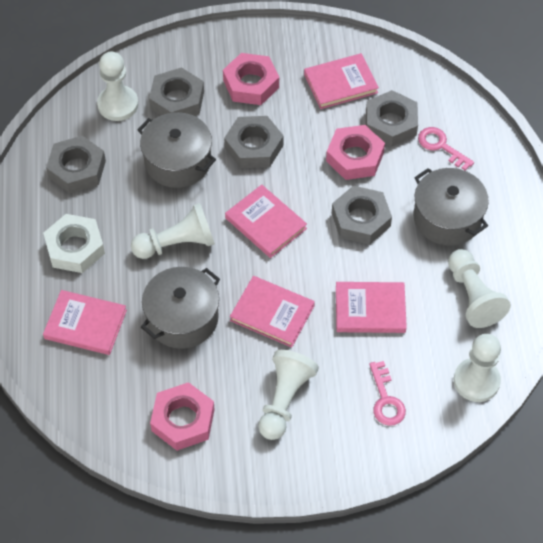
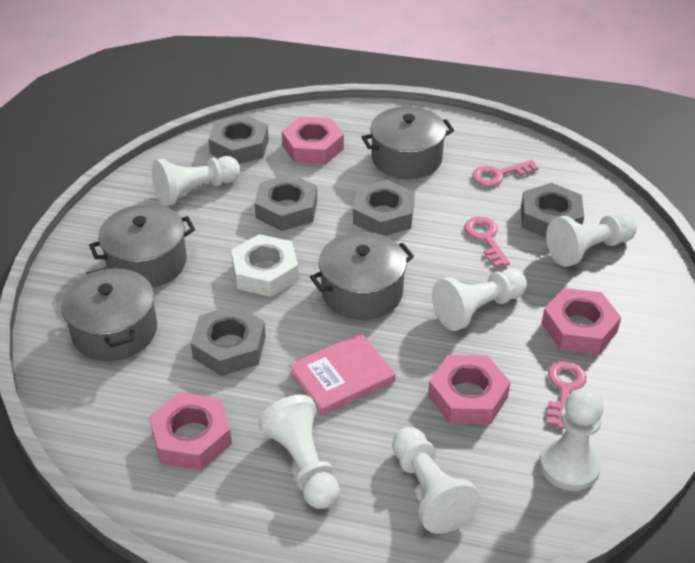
grey pot: [137,112,216,188] [141,267,220,349] [413,168,489,246] = 3 -> [61,267,157,361] [89,204,195,288] [310,232,414,320] [362,106,454,179] = 4
pink book: [43,290,127,355] [225,185,307,258] [230,276,315,348] [304,53,379,109] [336,282,407,333] = 5 -> [289,333,396,416] = 1
pink key: [369,361,406,426] [418,127,474,171] = 2 -> [464,217,510,267] [472,160,538,187] [546,361,587,429] = 3
pink nut: [150,382,215,451] [223,53,279,105] [326,125,385,180] = 3 -> [149,392,232,470] [282,116,344,165] [428,355,511,424] [542,288,621,354] = 4
white pawn: [97,52,138,121] [131,203,215,259] [258,350,319,440] [448,249,511,328] [454,334,501,402] = 5 -> [152,156,240,206] [258,395,340,509] [392,427,480,534] [432,269,527,331] [539,388,604,491] [546,214,637,267] = 6

